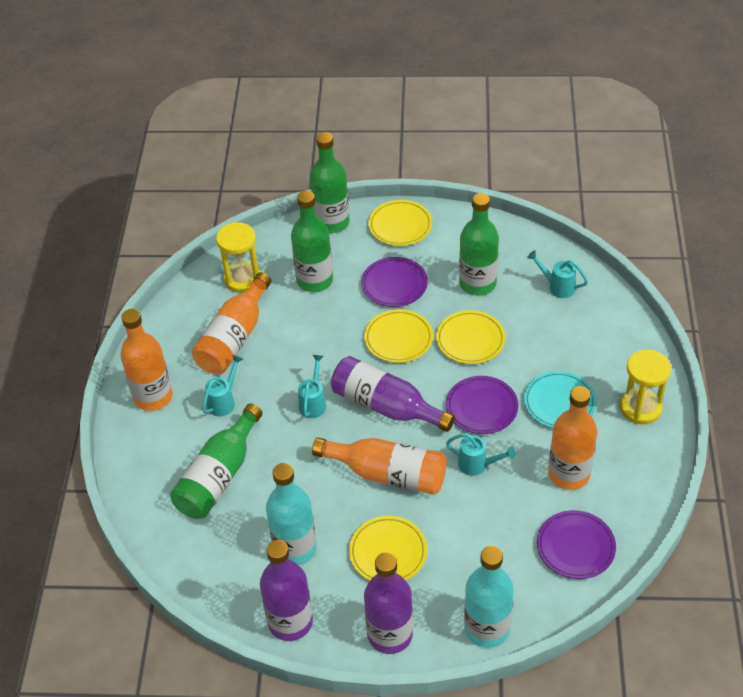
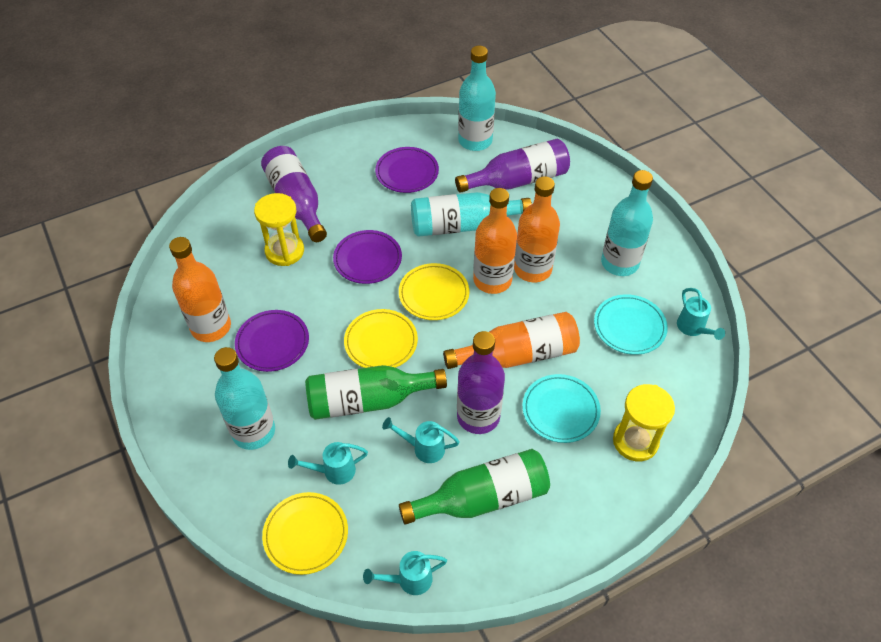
green bottle: [170,404,263,519] [291,190,333,292] [310,132,350,233] [459,193,499,296] = 4 -> [305,365,447,420] [399,449,550,525] = 2
turquoise bottle: [266,463,317,565] [464,546,514,648] = 2 -> [214,347,275,450] [411,192,532,237] [458,46,496,151] [601,170,653,276] = 4
turquoise plate: [524,371,596,428] = 1 -> [522,374,601,443] [594,294,668,355] = 2
yellow plate: [349,516,427,581] [364,309,433,363] [368,200,432,246] [436,310,505,364] = 4 -> [262,492,348,575] [344,309,418,368] [399,263,469,320] = 3

